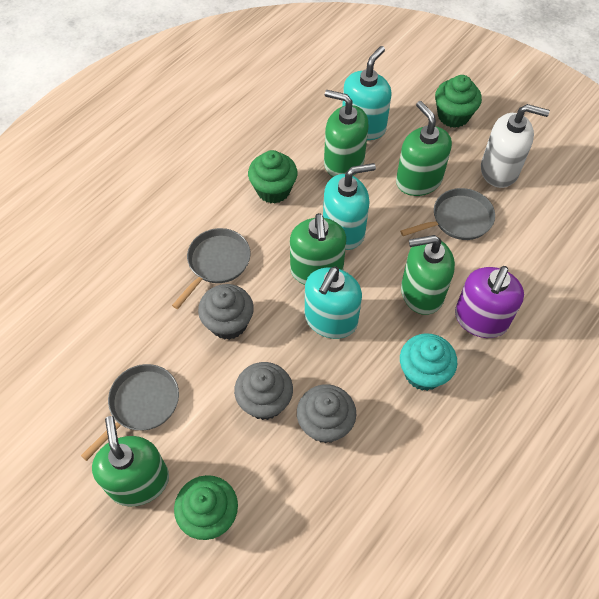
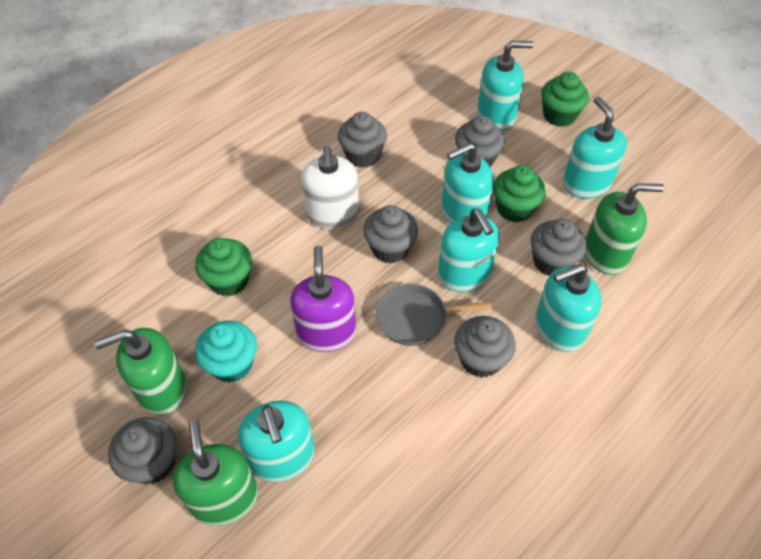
green soap dispenser: [92,416,169,506] [290,213,346,285] [324,90,369,177] [396,101,452,196] [401,235,455,315] = 5 -> [94,328,187,415] [173,419,258,526] [585,183,664,275] = 3
grey cupcake: [198,284,254,340] [234,362,293,420] [297,384,356,443] = 3 -> [108,417,177,484] [338,112,387,168] [363,205,418,263] [454,316,516,378] [455,116,505,167] [530,219,587,276] = 6
grey pan: [81,364,179,461] [172,228,251,309] [400,188,495,240] = 3 -> [375,284,493,346] = 1
turquoise soap dispenser: [305,266,362,339] [323,163,376,250] [342,46,392,140] = 3 -> [238,401,315,482] [438,209,499,292] [441,142,494,224] [477,41,533,131] [535,264,602,352] [563,97,627,199] = 6

